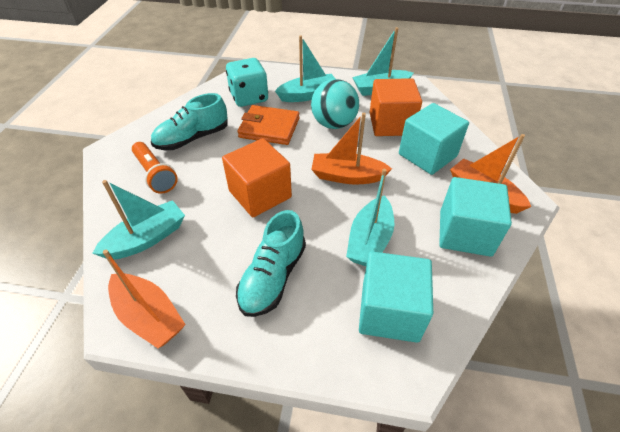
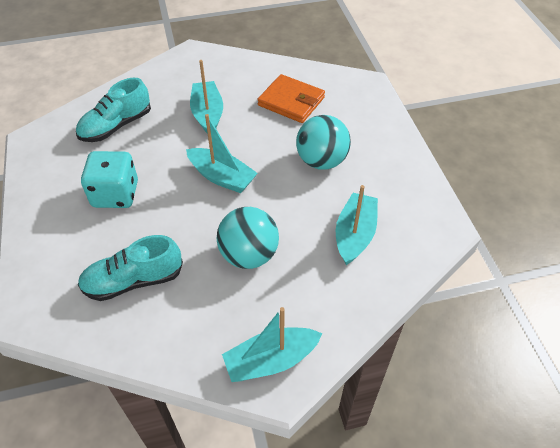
orange boat: [103,250,186,348] [311,113,392,185] [450,134,531,214] = 3 -> none = 0
orange cube: [222,138,292,217] [369,78,422,136] = 2 -> none = 0
orange flashlight: [132,142,178,194] = 1 -> none = 0
turquoise ball: [311,79,359,129] = 1 -> [216,207,279,269] [296,115,351,170] = 2
turquoise cube: [359,251,433,343] [399,103,469,175] [439,177,512,257] = 3 -> none = 0

